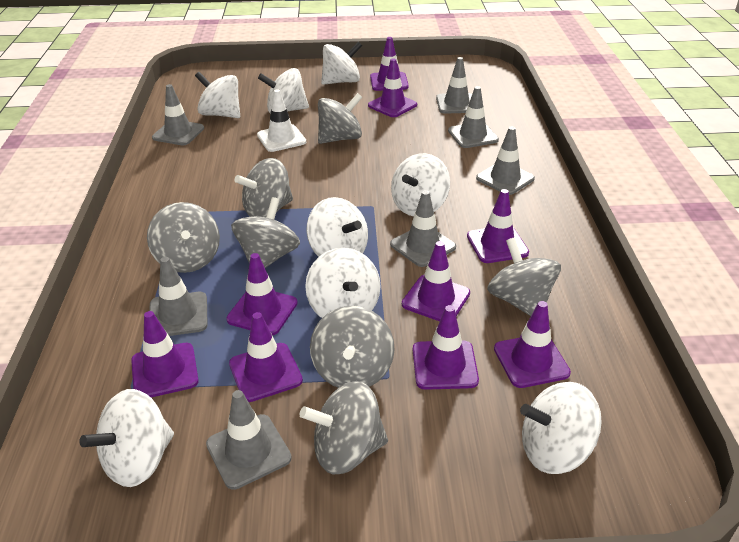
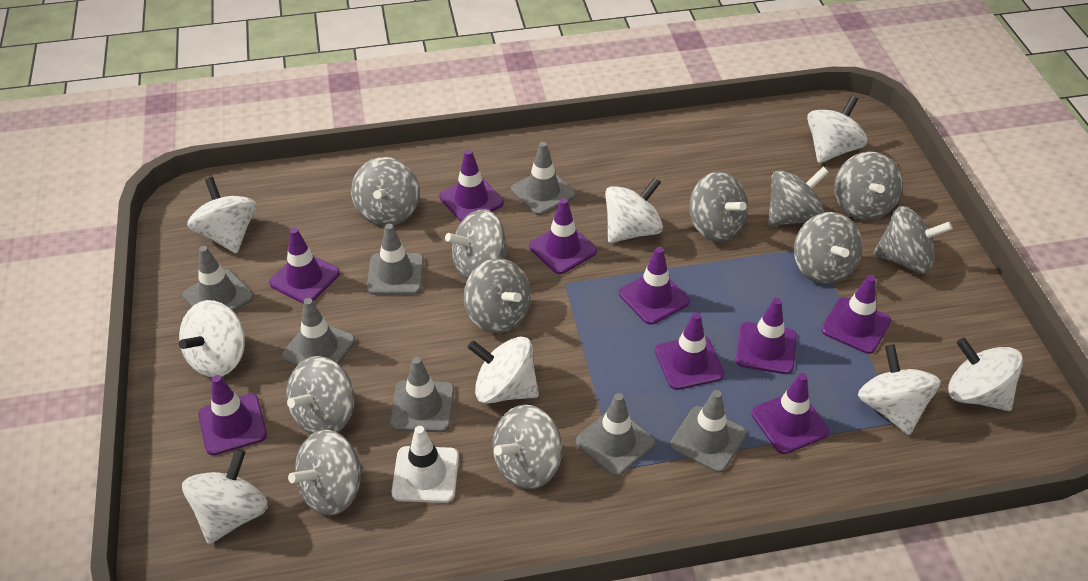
grey spinning top: [147,202,220,273] [231,197,300,268] [235,158,293,217] [300,381,388,474] [310,306,395,388] [318,93,362,144] [487,238,561,316] = 7 -> [286,356,354,434] [288,429,363,516] [351,157,420,226] [445,209,509,279] [464,258,531,334] [492,405,562,490] [689,172,748,242] [768,167,829,226] [794,212,862,284] [834,152,902,221] [873,206,953,274] = 11

